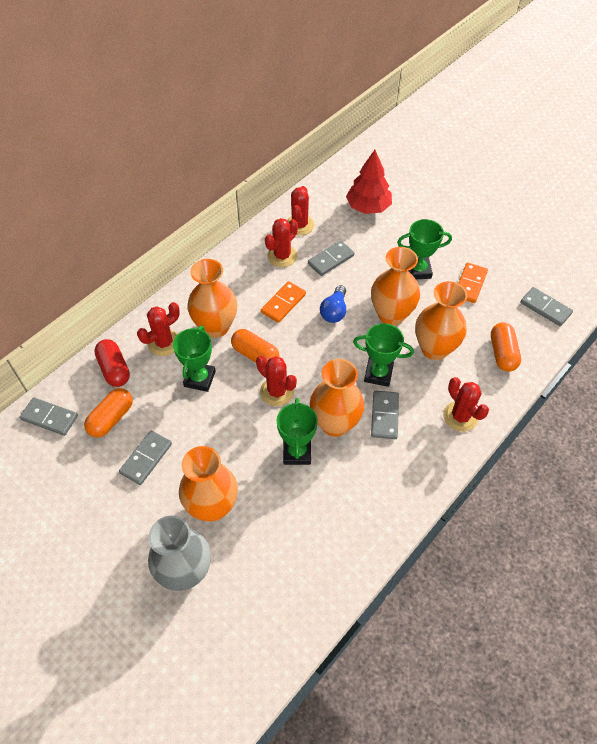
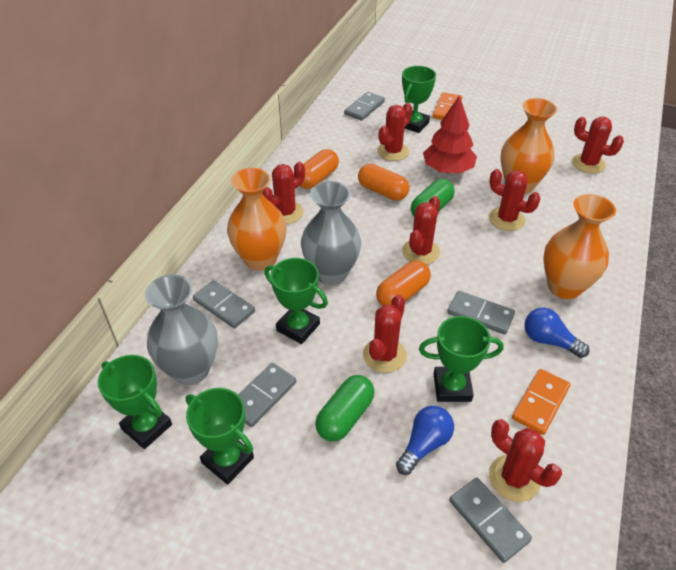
blue light bulb: [320,285,346,323] = 1 -> [396,406,454,475] [524,308,589,358] = 2
green capsule: none = 0 -> [315,375,375,441] [411,179,454,216] = 2
green trophy: [173,326,216,392] [277,398,318,465] [353,323,414,387] [397,219,452,279] = 4 -> [98,355,172,449] [186,388,254,485] [264,258,328,344] [402,66,436,133] [419,316,504,402] = 5
grey vase: [148,516,211,591] = 1 -> [145,274,218,385] [301,181,361,285] = 2
orange vase: [179,446,238,522] [187,259,237,338] [310,359,364,437] [371,247,420,326] [415,281,467,360] = 5 -> [227,168,287,271] [500,98,557,194] [543,194,616,299] = 3
red cactus: [137,302,180,356] [256,356,297,406] [265,218,298,267] [287,186,314,236] [443,377,489,432] = 5 -> [262,162,305,224] [363,295,407,373] [377,103,412,161] [402,196,440,265] [489,169,540,231] [489,419,562,502] [572,117,624,174] = 7
red capsule: [94,339,130,387] = 1 -> none = 0

